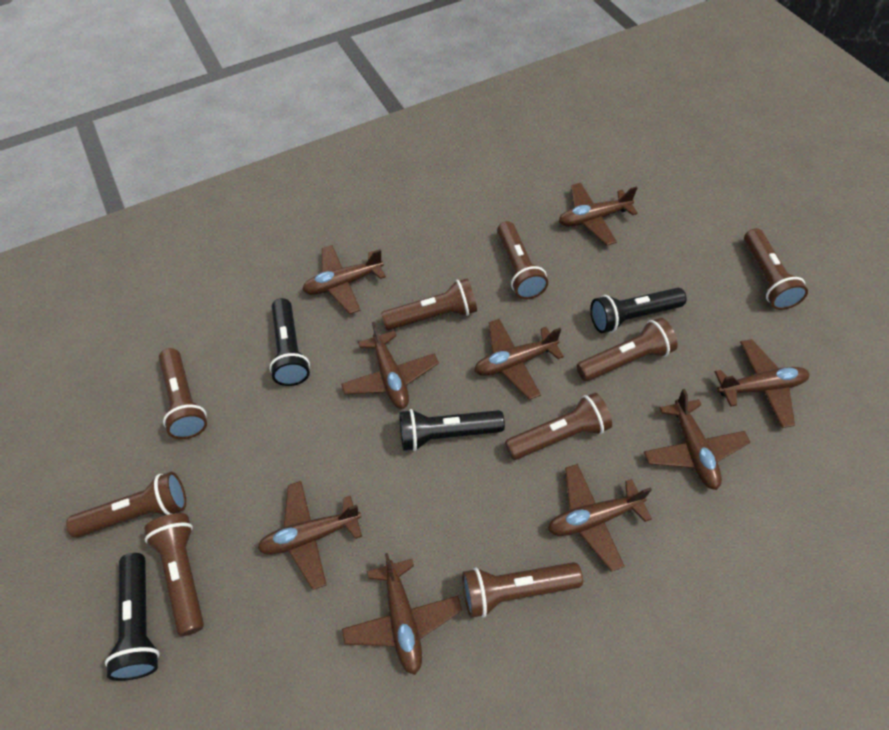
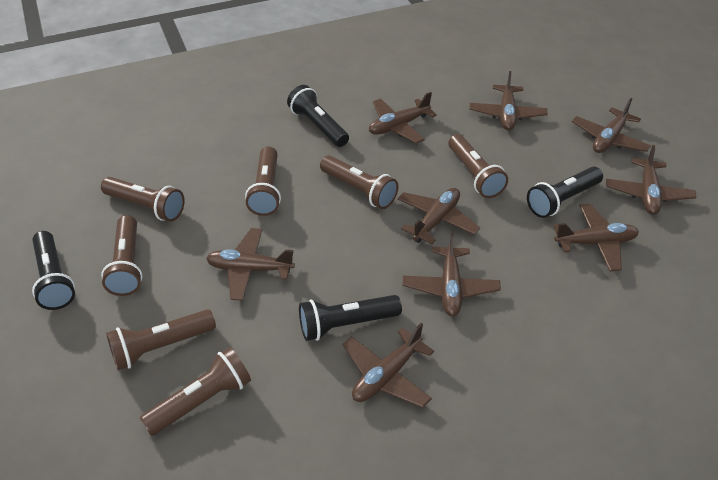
brown flashlight: [66,472,186,538] [144,513,204,636] [159,348,207,439] [381,278,477,330] [462,562,583,618] [497,221,548,299] [505,393,612,460] [577,318,677,381] [744,228,808,310] = 9 -> [101,177,185,222] [101,215,143,296] [106,309,216,370] [140,347,251,436] [245,146,281,216] [320,156,398,209] [448,134,508,198] = 7

